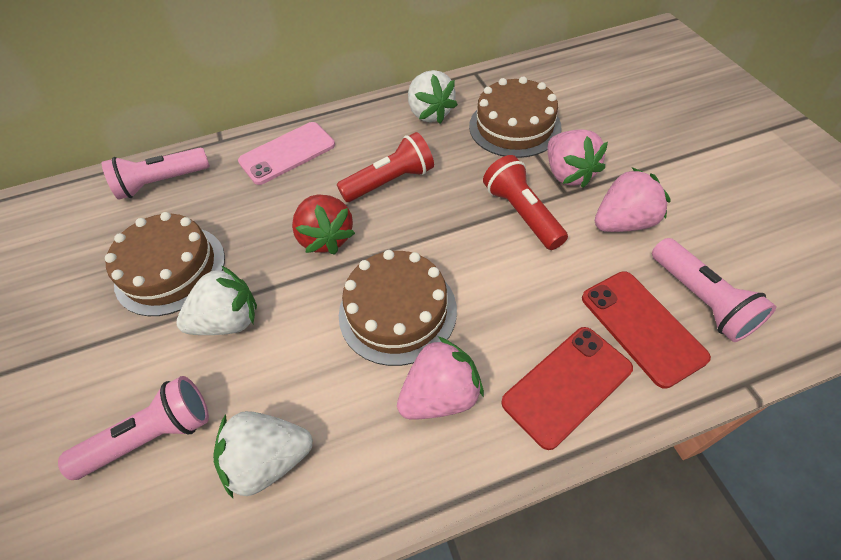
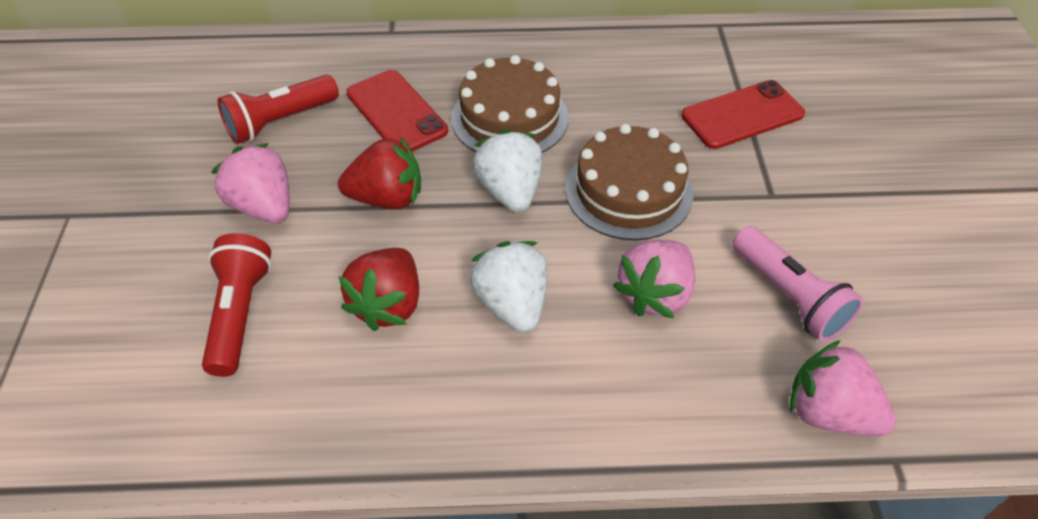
brown cake: [105,212,225,316] [339,250,457,366] [469,76,561,158] = 3 -> [451,55,569,153] [566,124,693,240] = 2
pink flashlight: [58,376,209,480] [102,147,210,200] [652,238,776,342] = 3 -> [733,226,863,342] = 1
pink phone: [238,122,335,185] = 1 -> none = 0
red strawberry: [292,194,355,255] = 1 -> [338,137,421,209] [339,248,419,331] = 2
white strawberry: [176,266,257,335] [213,411,313,498] [408,70,458,124] = 3 -> [470,241,547,333] [473,129,543,213] = 2

